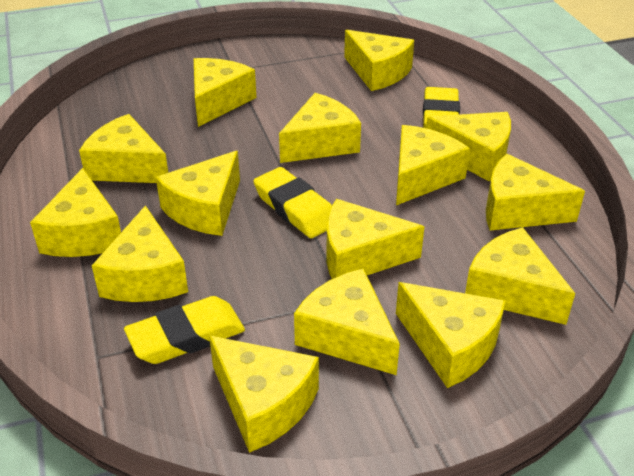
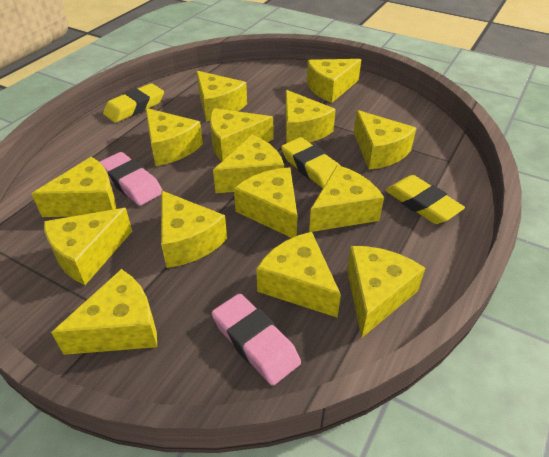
pink eraser: none = 0 -> [100,152,163,206] [212,293,301,386] = 2

